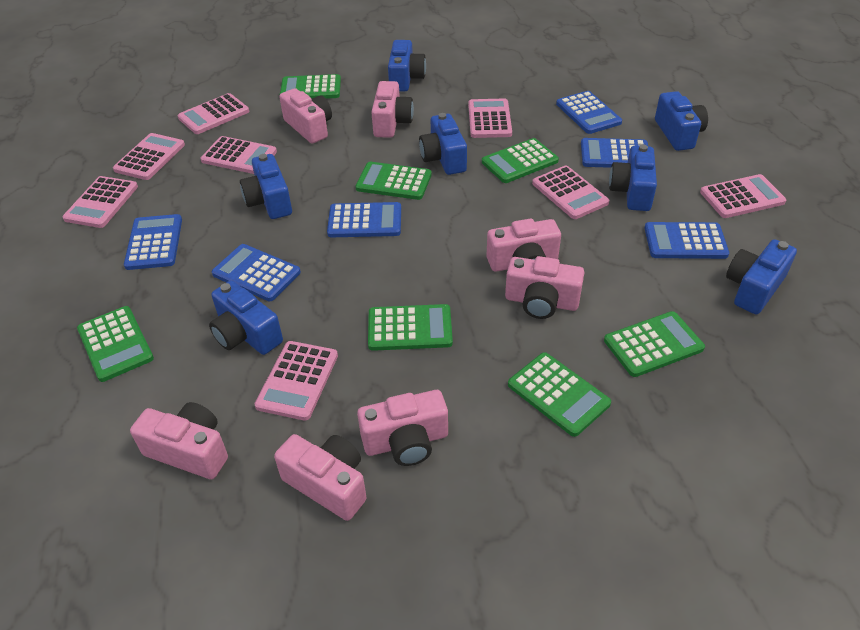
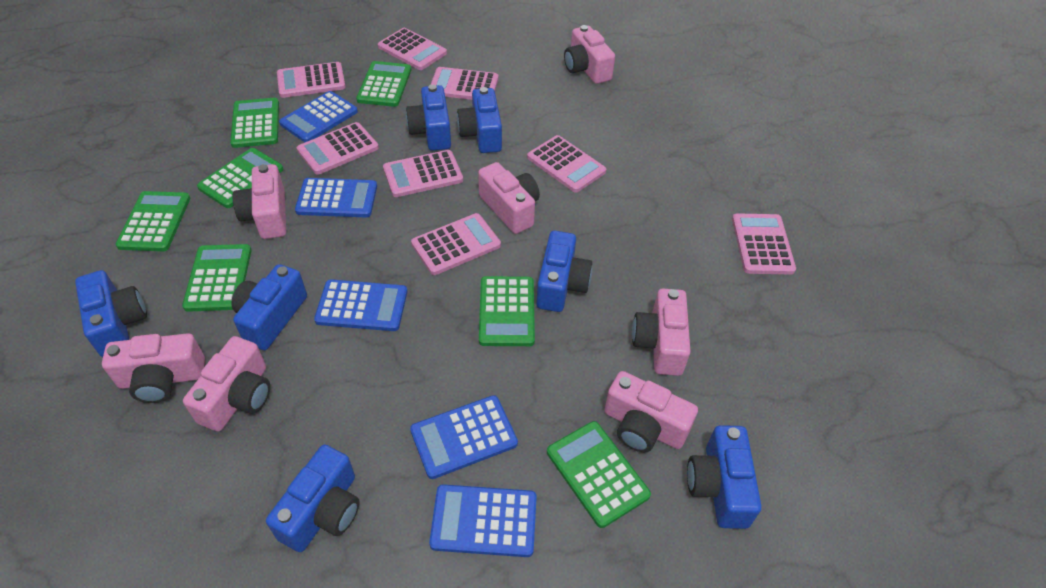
blue calculator: [124,214,182,270] [212,244,301,301] [327,202,401,237] [556,91,622,134] [581,138,648,168] [644,222,729,259] = 6 -> [279,91,358,142] [295,178,377,217] [314,279,407,331] [410,395,518,479] [429,484,537,557] = 5

